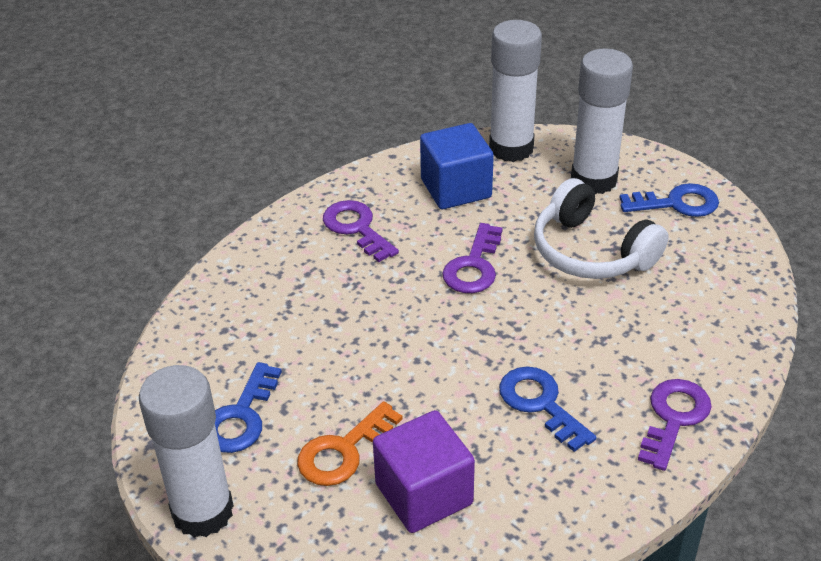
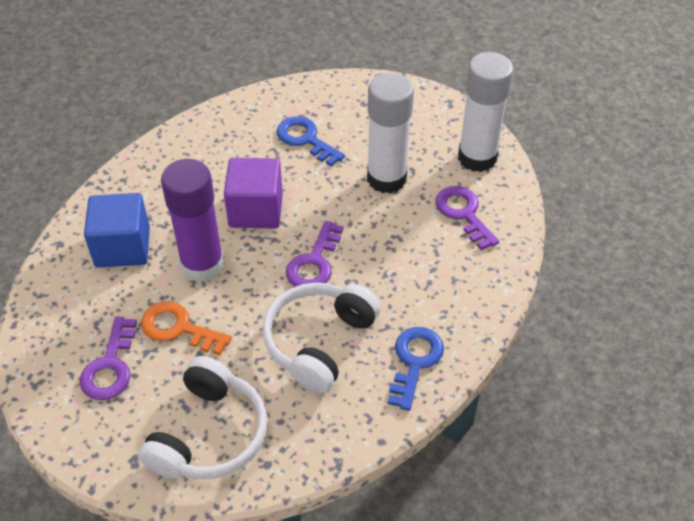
blue key: [215,362,282,453] [499,367,597,452] [619,183,719,217] = 3 -> [277,116,345,166] [388,327,444,411] = 2
purple glue stick: none = 0 -> [161,159,224,282] = 1
white glue stick: [139,365,234,538] [489,20,542,162] [571,49,633,194] = 3 -> [367,73,414,193] [458,52,514,172] = 2
white headphones: [534,178,669,279] = 1 -> [138,356,267,479] [262,282,381,393] = 2

